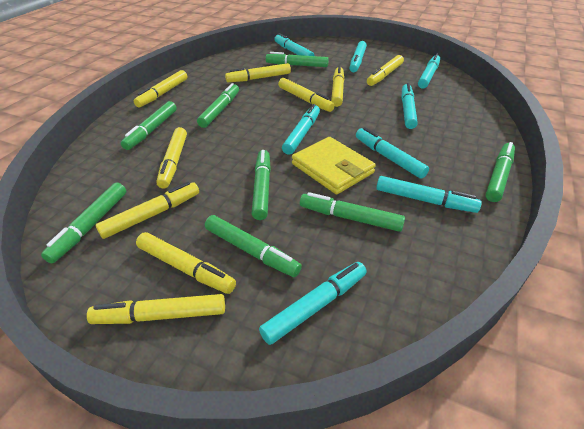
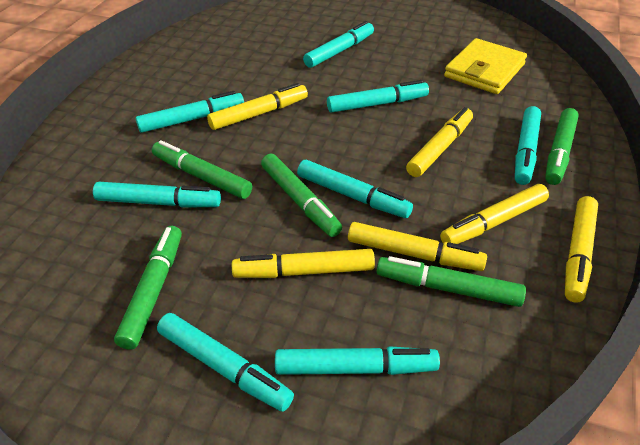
green marker: [41,183,126,263] [121,101,177,150] [197,83,239,128] [205,215,302,277] [252,150,271,220] [266,52,329,67] [300,192,405,232] [486,142,515,202] = 8 -> [114,226,182,350] [152,140,252,199] [261,154,342,237] [377,256,526,307] [545,108,579,185] = 5
yellow marker: [87,294,225,324] [96,182,199,239] [134,70,187,107] [136,232,236,294] [156,127,187,189] [225,63,291,82] [278,78,335,112] [331,66,345,107] [367,55,404,86] = 9 -> [207,83,308,130] [232,249,375,278] [348,222,487,271] [406,107,473,177] [440,184,549,244] [565,196,598,303] = 6

